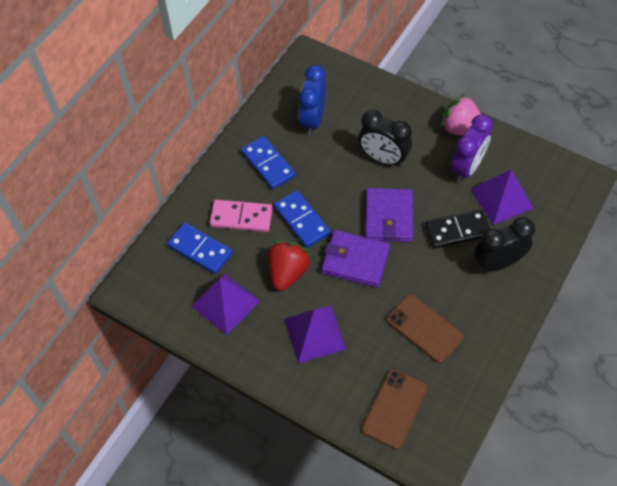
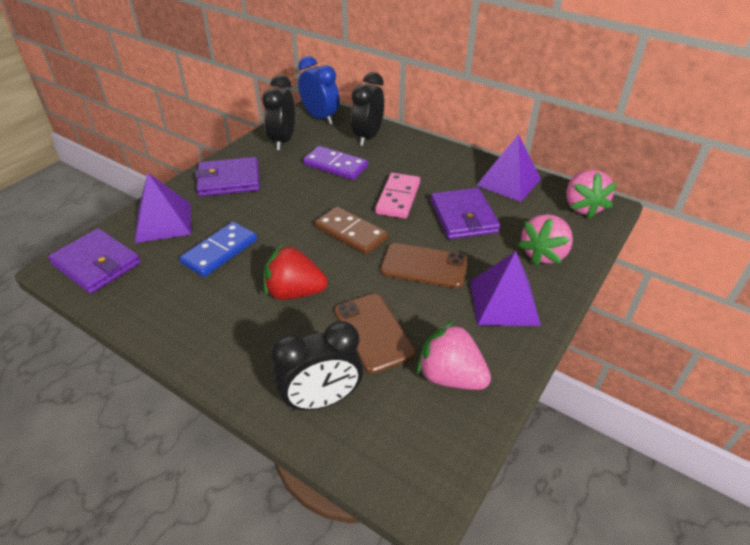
black clock: [358,110,412,167] [474,217,535,272] = 2 -> [262,75,295,150] [271,321,363,411] [351,72,384,146] = 3
black domino: [425,209,490,249] = 1 -> none = 0
blue domino: [167,223,233,274] [241,136,296,189] [274,190,331,248] = 3 -> [179,222,257,277] = 1
brown domino: none = 0 -> [315,206,388,255] = 1
pink strawberry: [441,94,481,136] = 1 -> [417,321,491,390] [518,214,573,266] [567,170,617,219] = 3
purple clock: [451,114,493,182] = 1 -> none = 0
purple domino: none = 0 -> [303,146,368,180] = 1
purple wallet: [321,230,390,287] [365,188,413,242] = 2 -> [48,228,141,294] [195,157,260,196] [431,188,500,239] = 3

